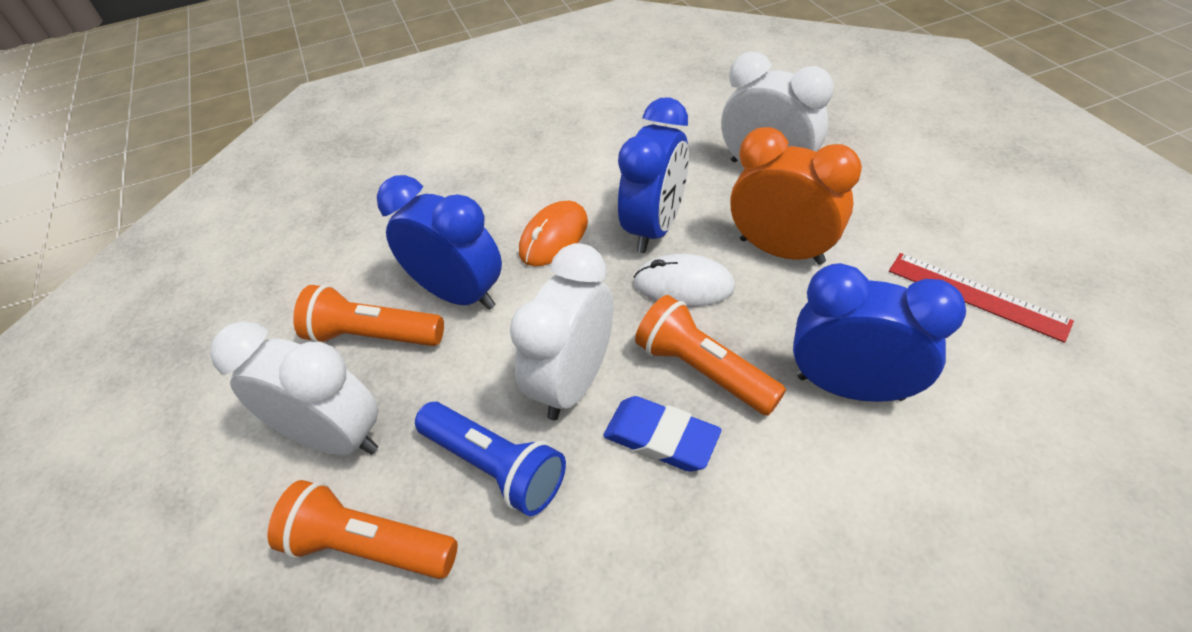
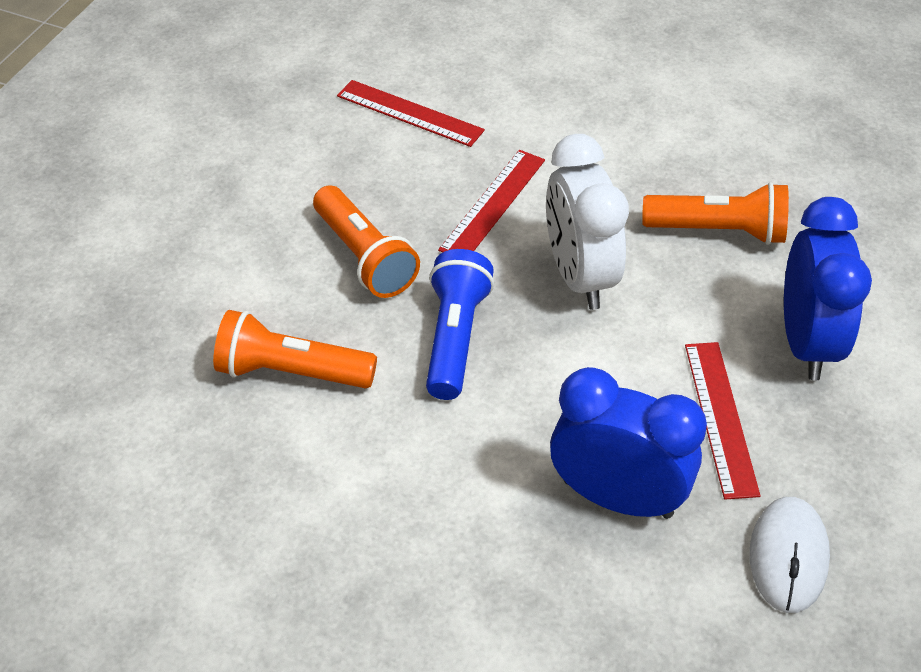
blue clock: [377,175,502,310] [618,97,689,253] [793,263,966,402] = 3 -> [550,367,707,519] [784,197,872,380] = 2
blue eraser: [603,396,721,472] = 1 -> none = 0
orange clock: [731,127,862,265] = 1 -> none = 0
orange mouse: [519,201,588,266] = 1 -> none = 0
red ruler: [889,253,1074,343] = 1 -> [337,80,485,147] [438,150,545,253] [685,342,761,500] = 3
white clock: [210,321,378,456] [510,243,613,420] [721,52,834,162] = 3 -> [546,134,629,310] = 1

